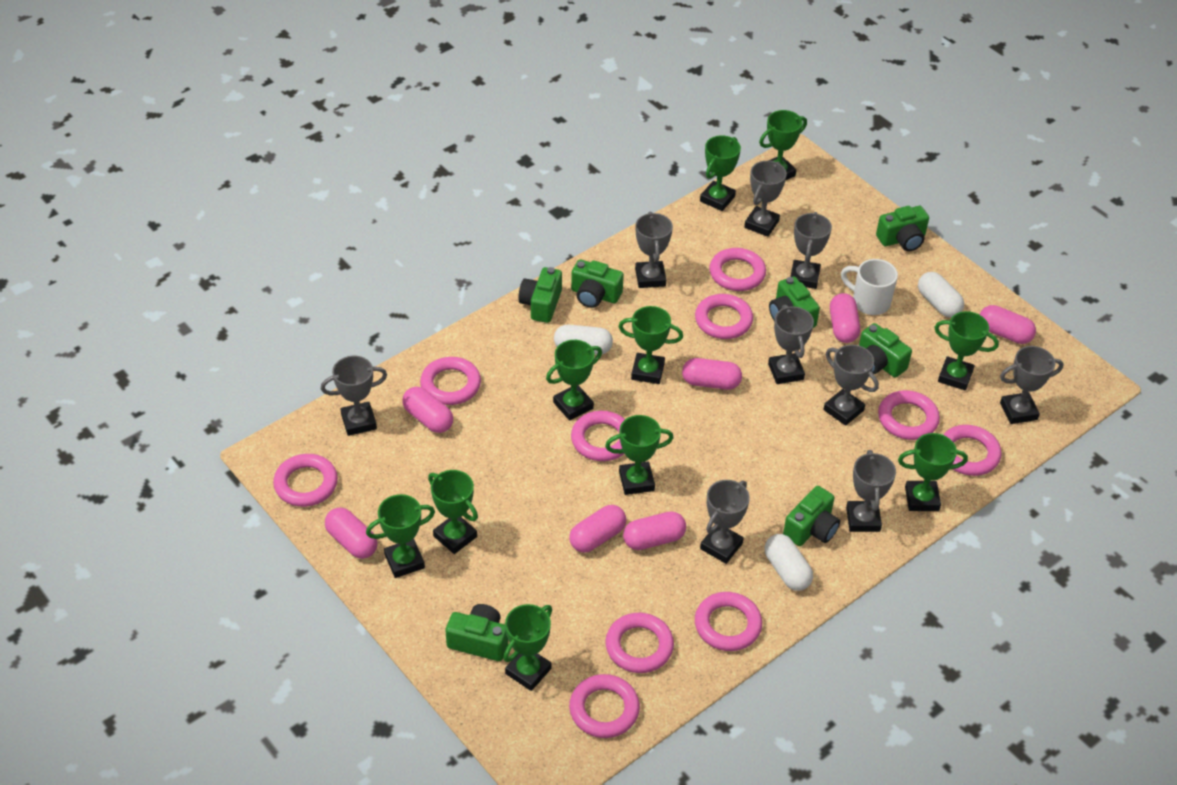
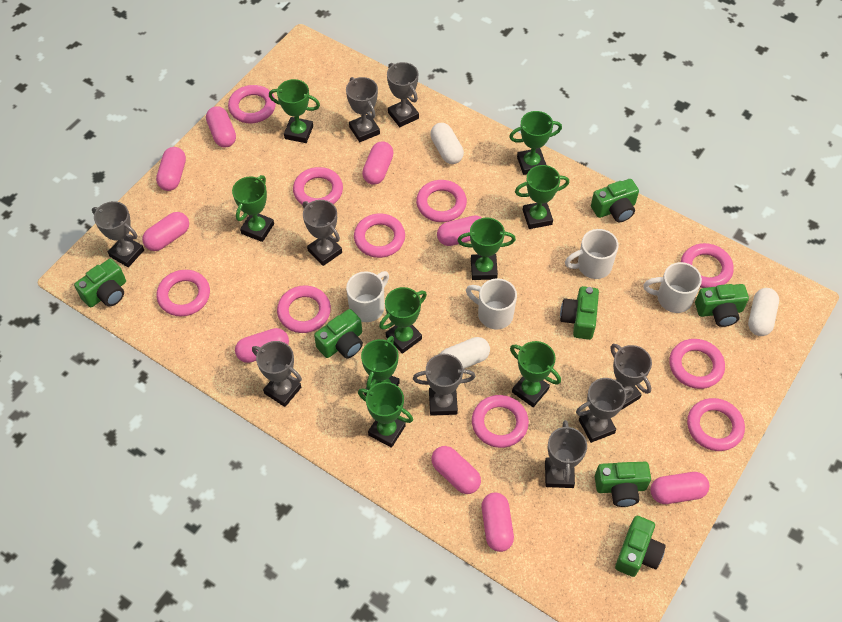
green trophy: [366,494,435,578] [428,470,478,554] [503,604,552,691] [546,340,602,421] [605,415,673,495] [618,306,683,384] [700,135,741,211] [759,110,807,180] [898,433,968,511] [934,311,999,390] = 10 -> [232,175,274,242] [269,79,320,143] [358,382,413,448] [361,336,400,396] [379,287,427,354] [457,217,516,280] [509,111,562,175] [510,341,561,407] [515,165,569,229] = 9
pink capsule: [325,508,377,559] [402,387,453,433] [569,505,626,553] [623,511,686,550] [682,358,742,390] [830,293,860,343] [980,305,1036,344] = 7 -> [142,212,189,251] [156,147,186,191] [206,106,236,147] [235,328,289,363] [362,141,394,185] [431,446,481,494] [437,215,482,246] [482,493,514,552] [650,472,709,504] = 9
white mug: [841,259,898,315] = 1 -> [346,271,389,322] [466,279,517,329] [565,229,619,279] [643,262,702,313] = 4

